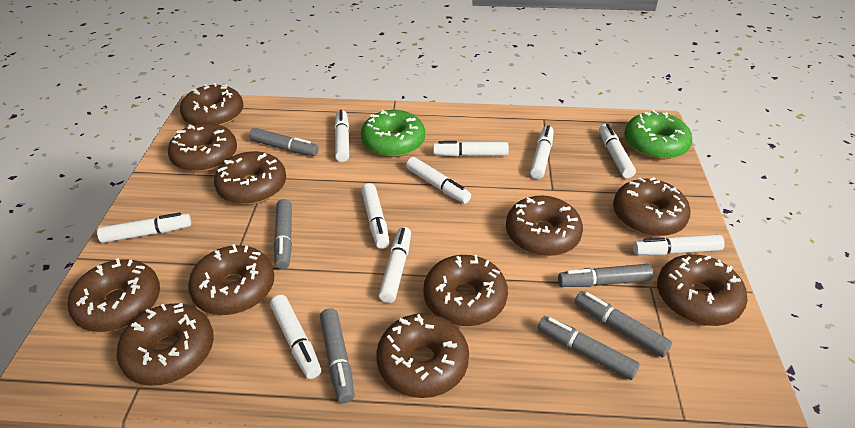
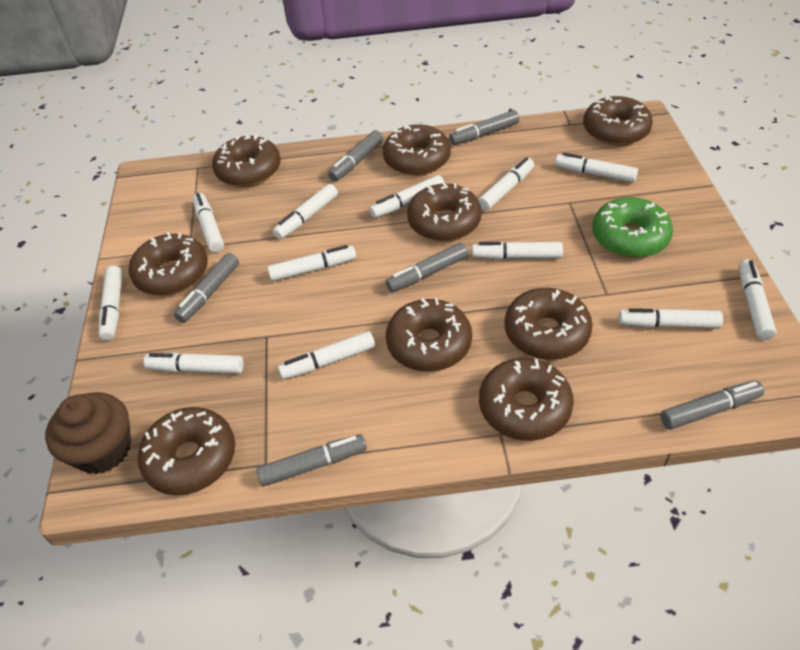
brown cupcake: none = 0 -> [45,392,131,474] = 1
brown donut: [68,258,160,332] [116,303,214,386] [168,123,237,172] [180,83,243,126] [188,244,274,315] [214,151,286,205] [376,313,469,398] [423,255,508,326] [506,195,583,256] [613,177,691,236] [657,254,748,326] = 11 -> [129,232,208,295] [138,407,235,495] [212,134,281,187] [383,125,451,176] [386,298,472,372] [407,182,482,242] [479,358,574,441] [505,288,593,360] [583,96,653,146] = 9
green donut: [361,110,425,157] [624,110,692,160] = 2 -> [592,197,673,258] = 1
white marker: [97,212,191,243] [270,295,321,379] [334,110,349,162] [361,183,389,249] [378,227,411,303] [406,157,471,204] [433,141,509,157] [530,125,554,179] [599,124,636,178] [633,234,725,255] = 10 -> [99,266,123,341] [144,352,243,374] [193,193,224,253] [267,245,356,282] [273,184,338,239] [278,331,375,380] [370,175,444,218] [472,242,563,260] [478,157,534,211] [555,152,638,183] [619,308,723,329] [739,259,777,340] = 12

